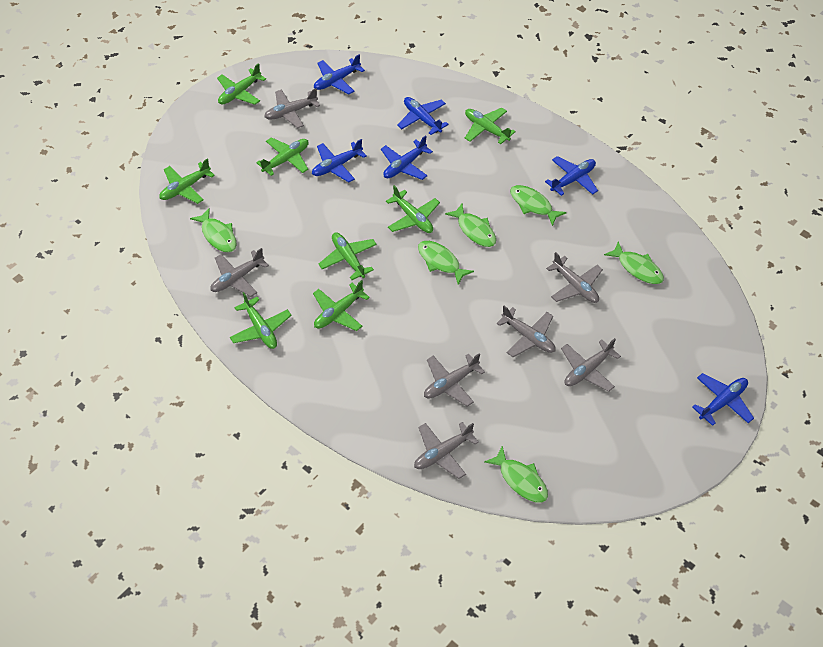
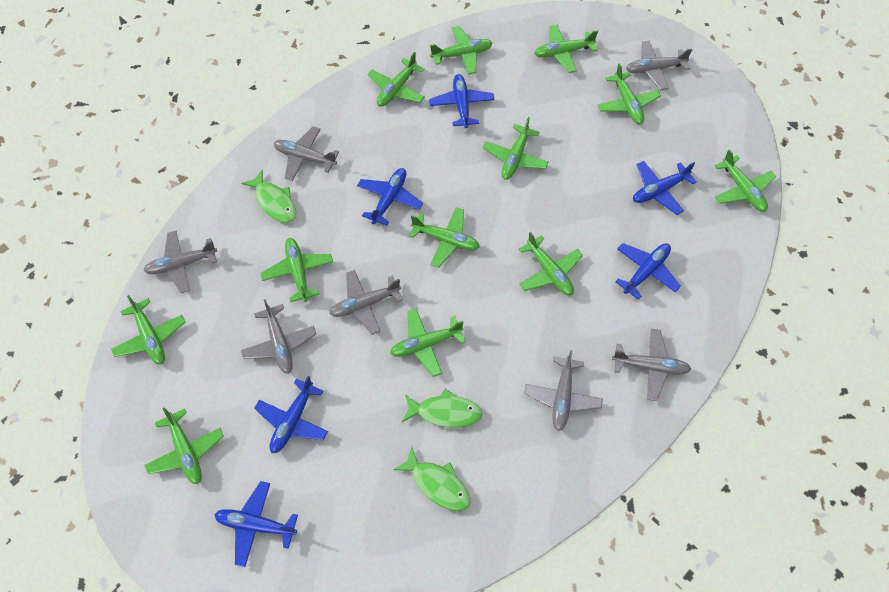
green fish: [190,208,237,252] [418,241,474,285] [445,204,496,247] [484,446,548,503] [510,185,567,226] [604,241,664,284] = 6 -> [241,170,296,223] [393,447,471,511] [402,389,483,428] = 3
green plane: [159,159,215,204] [217,63,266,105] [230,292,292,349] [256,137,309,176] [313,280,370,331] [319,232,377,280] [386,185,440,233] [465,108,516,144] = 8 -> [111,295,186,364] [145,407,224,484] [261,238,333,302] [367,52,425,107] [390,308,465,377] [409,207,480,268] [430,26,493,75] [482,117,549,180] [519,232,583,296] [534,25,598,73] [597,63,661,124] [715,149,776,212] = 12

